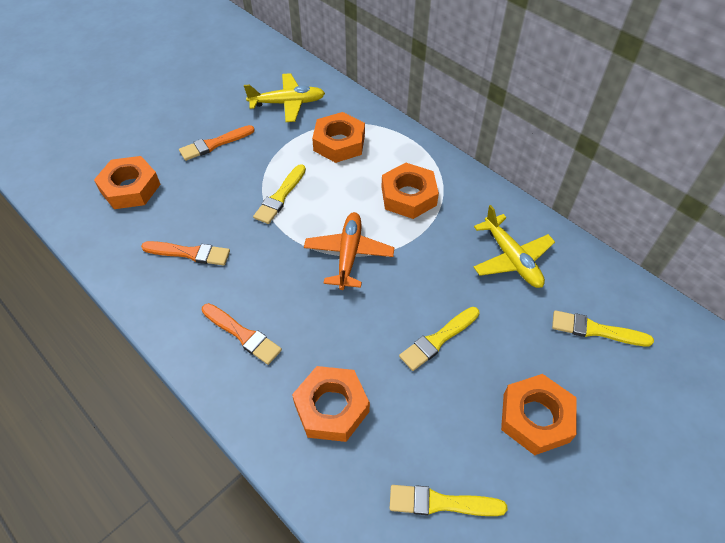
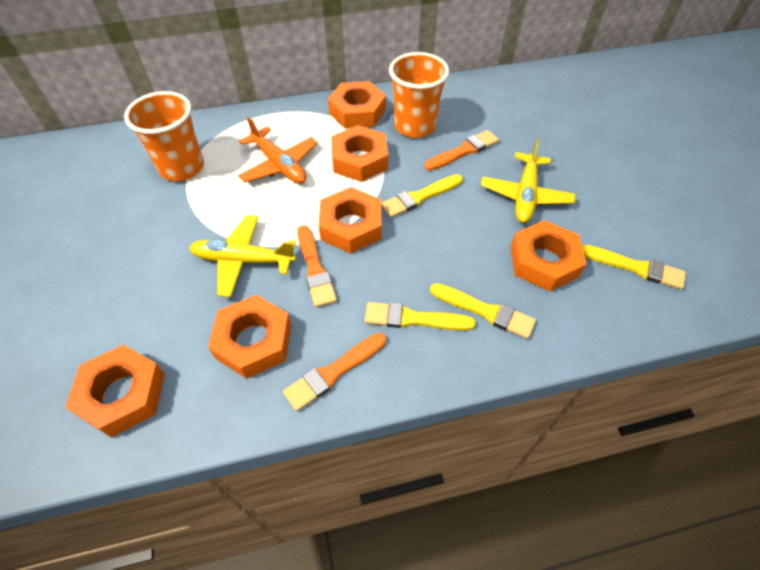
orange cup: none = 0 -> [124,91,204,181] [389,52,449,138] = 2
orange nut: [94,156,161,209] [292,366,370,442] [312,112,365,163] [382,163,439,219] [501,374,577,455] = 5 -> [65,345,165,437] [208,295,291,379] [319,187,381,253] [328,81,386,129] [331,125,388,182] [511,220,586,292] = 6

